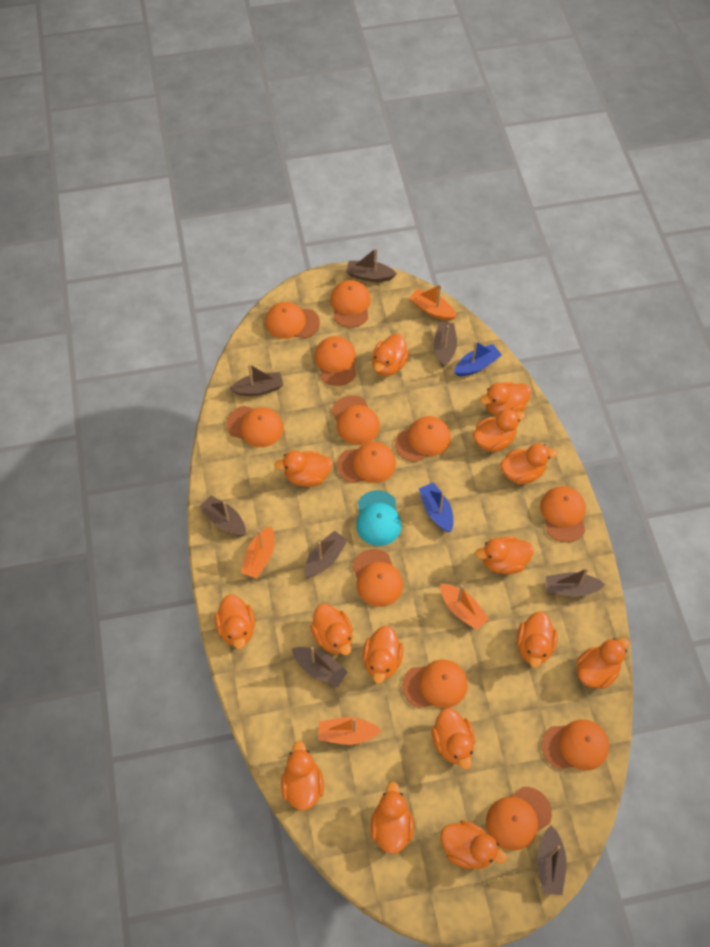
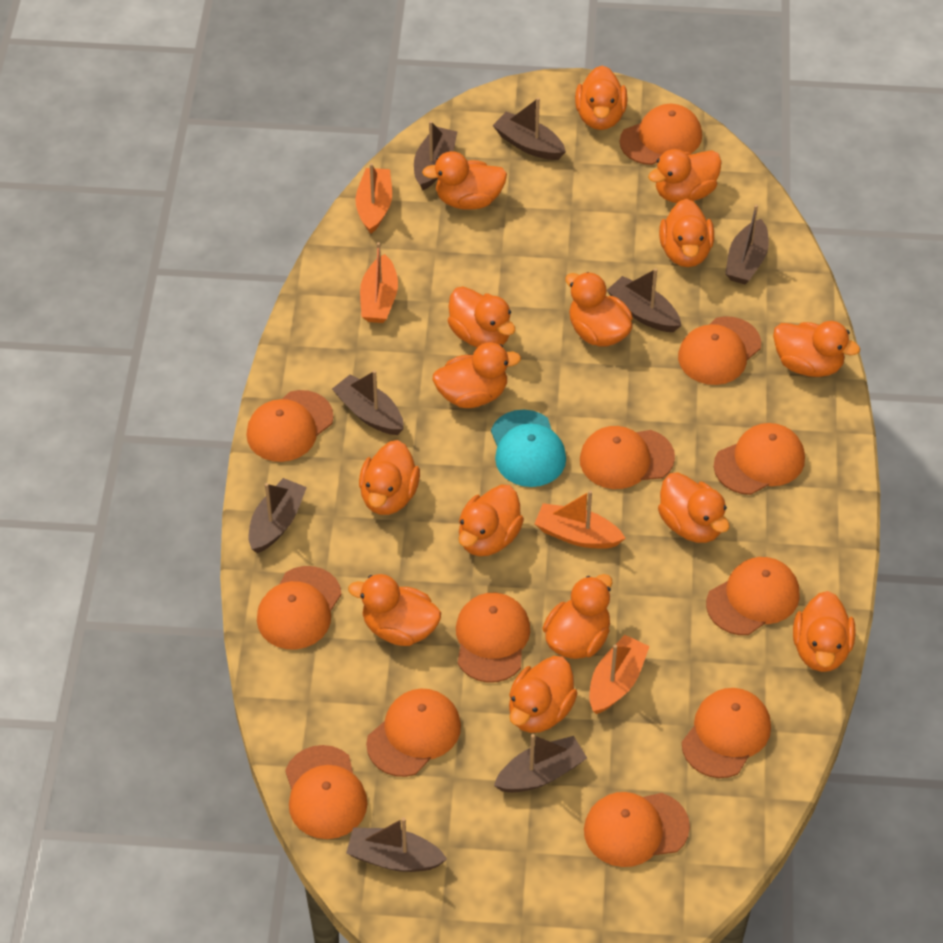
blue boat: [419,482,453,532] [454,341,502,376] = 2 -> none = 0

